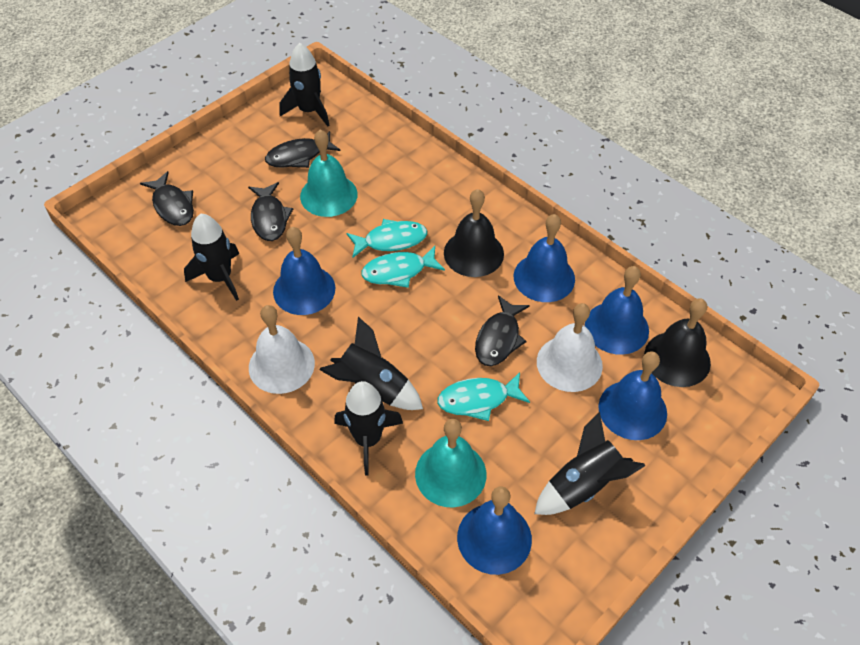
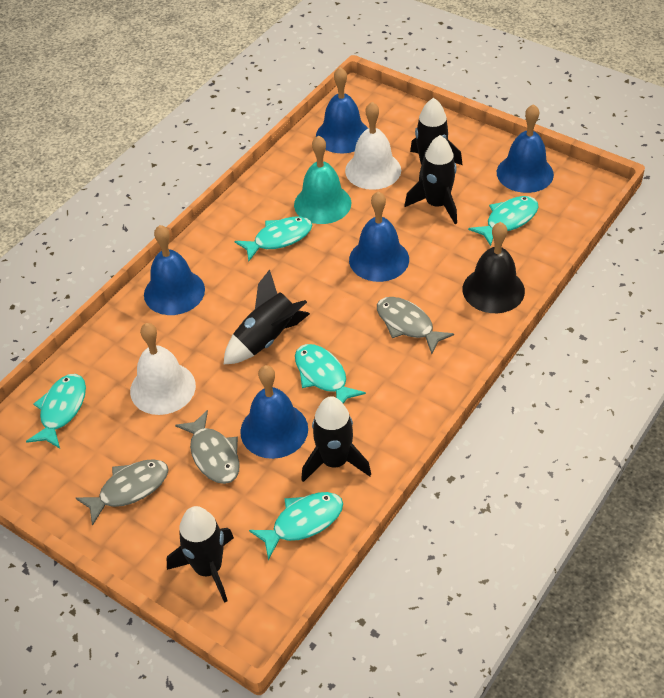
black bell: [444,189,504,277] [644,298,711,387] = 2 -> [463,222,525,313] = 1
black fish: [140,171,194,226] [248,182,293,241] [265,131,341,168] [475,295,530,366] = 4 -> none = 0
grey fish: none = 0 -> [76,459,168,526] [175,410,240,484] [377,297,454,354] = 3
turquoise bell: [300,129,358,217] [415,419,486,507] = 2 -> [294,135,351,224] = 1
turquoise fish: [347,219,427,258] [361,246,445,288] [437,372,530,421] = 3 -> [26,374,86,448] [235,217,312,261] [249,492,343,560] [295,344,366,403] [468,196,538,246] = 5

